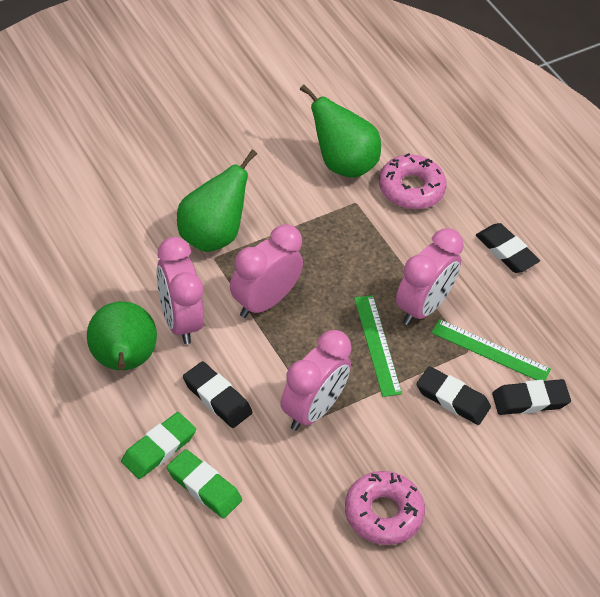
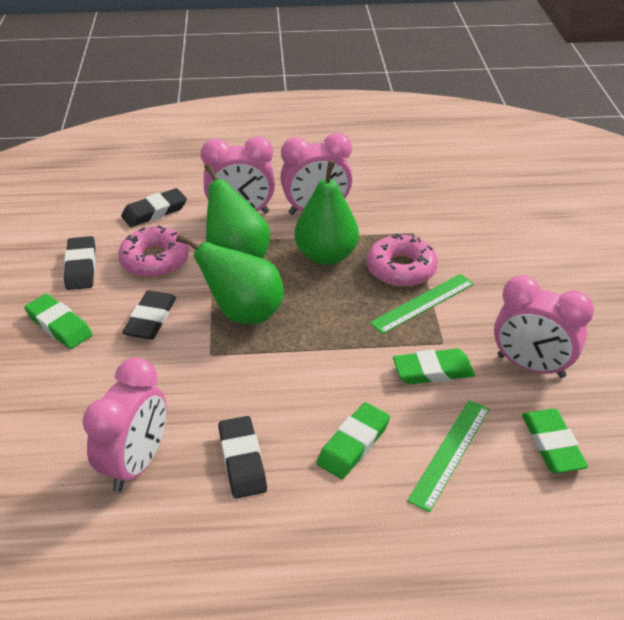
green eraser: [121,412,196,479] [167,449,242,518] = 2 -> [24,294,93,349] [317,402,390,479] [393,349,475,384] [522,409,588,473] = 4

